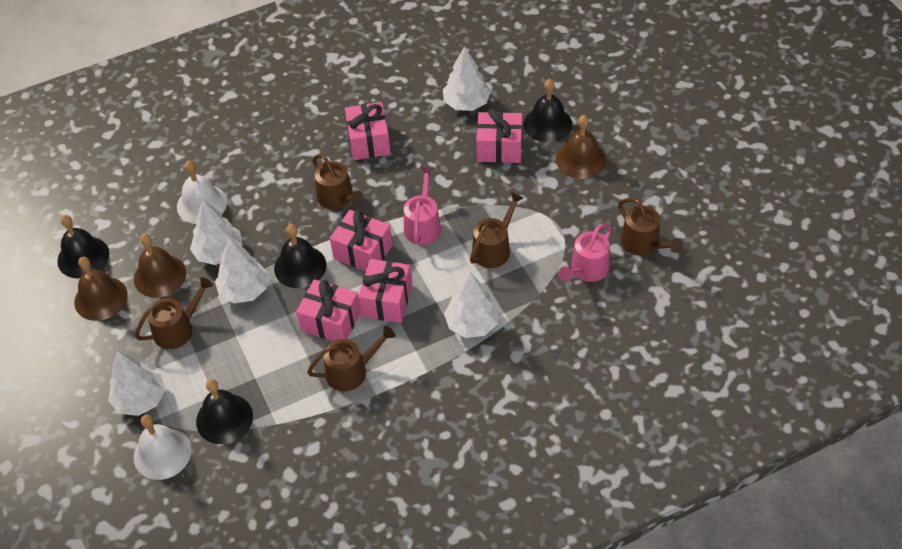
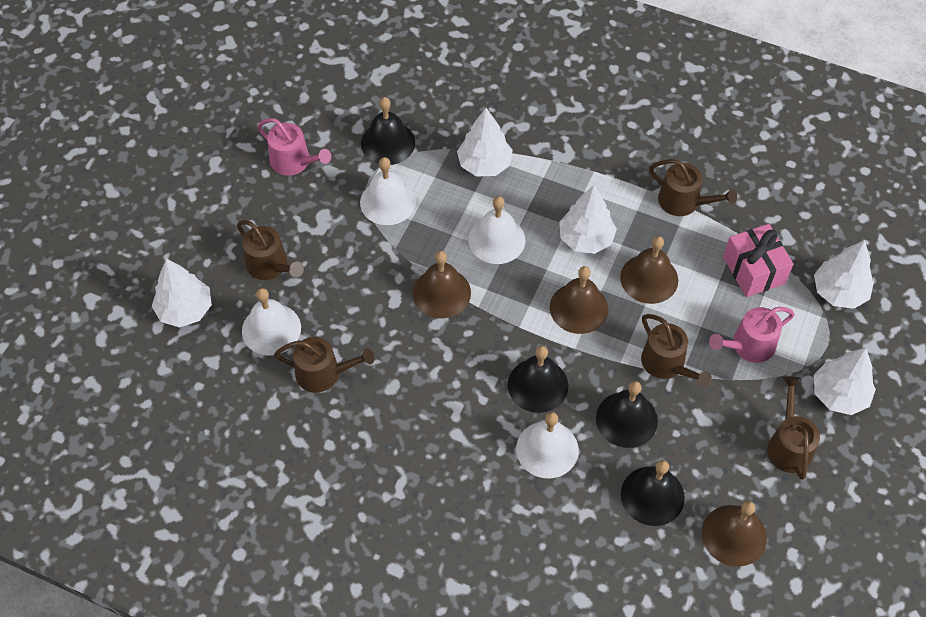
brown bell: [74,257,128,321] [134,234,186,298] [556,115,606,179] = 3 -> [413,251,471,318] [550,266,608,334] [620,236,678,304] [702,501,767,567] = 4
pink gift: [296,279,361,341] [330,210,392,271] [345,102,391,160] [358,259,412,323] [476,108,522,163] = 5 -> [723,224,793,297] = 1
white bell: [134,415,192,480] [177,161,227,224] = 2 -> [242,288,301,356] [360,157,416,225] [469,196,525,264] [516,412,579,478] = 4

